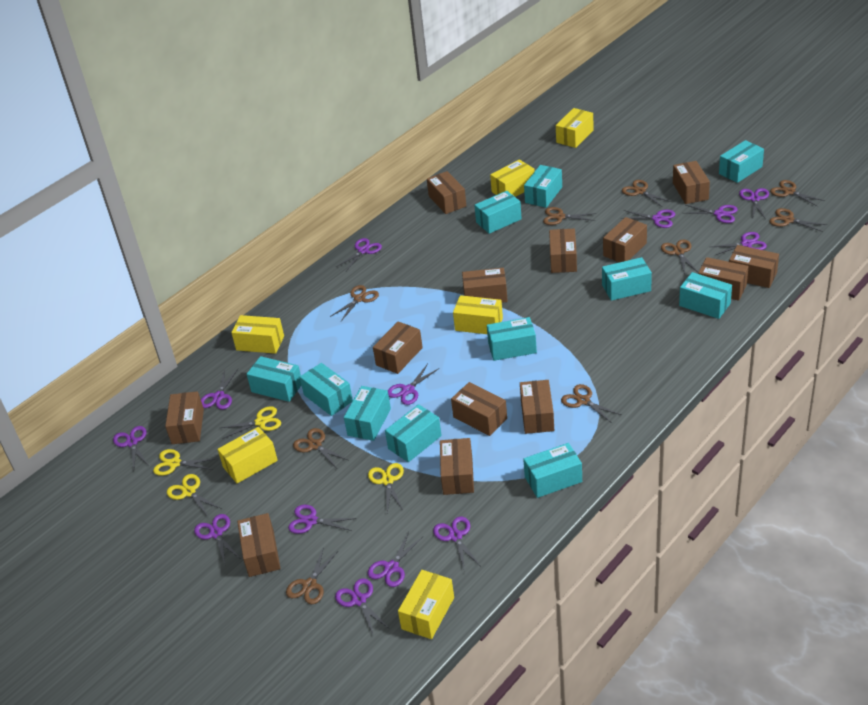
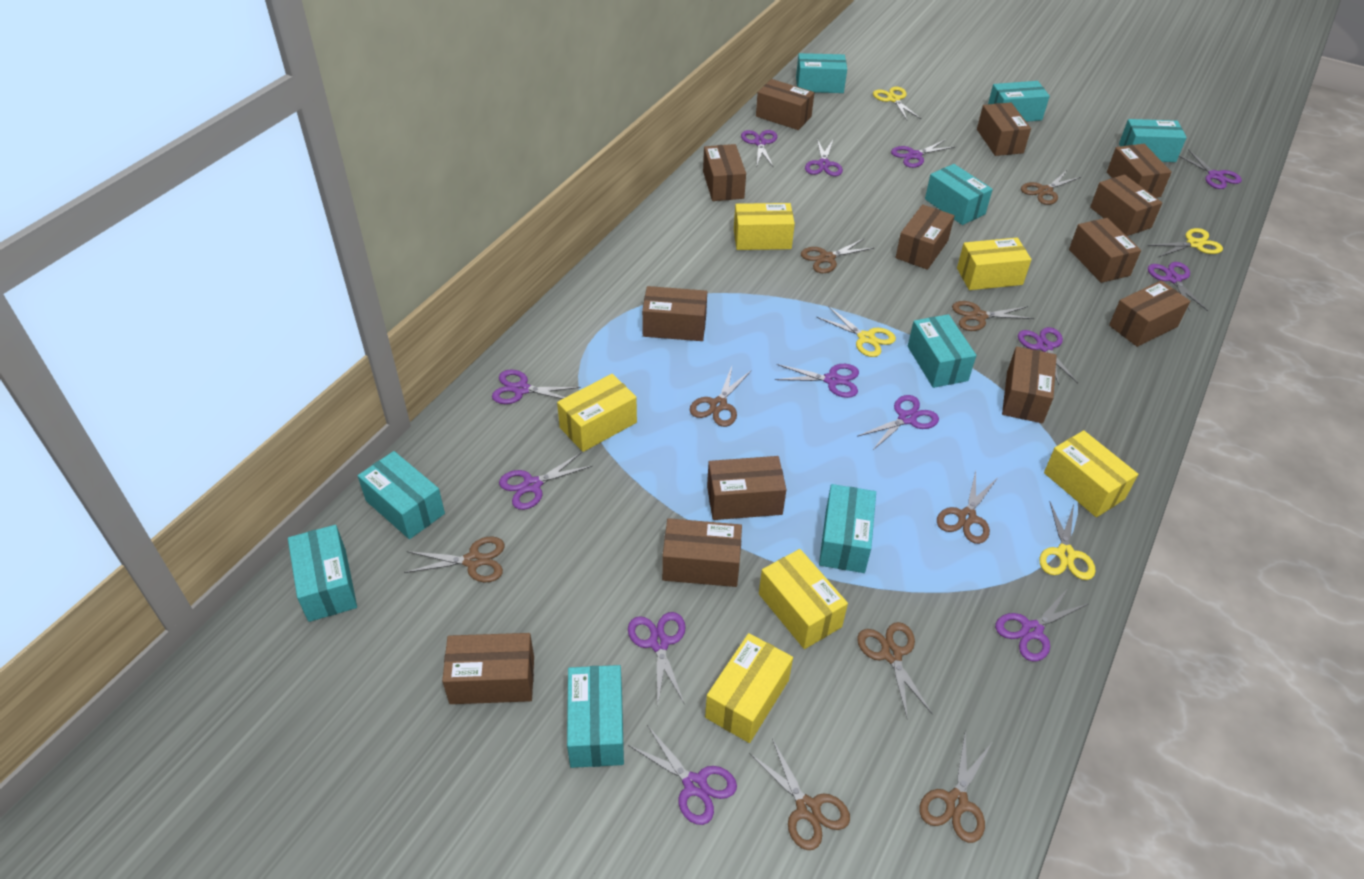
turquoise box: [247,356,301,402] [300,363,353,416] [344,386,391,441] [385,404,442,462] [474,191,522,234] [487,317,537,361] [523,443,582,498] [524,165,562,208] [602,257,652,301] [679,272,732,319] [719,140,764,183] = 11 -> [288,525,357,622] [358,451,445,539] [567,665,624,768] [796,53,847,93] [819,484,876,573] [908,314,976,388] [925,164,993,225] [988,81,1050,122] [1119,119,1187,162] = 9

